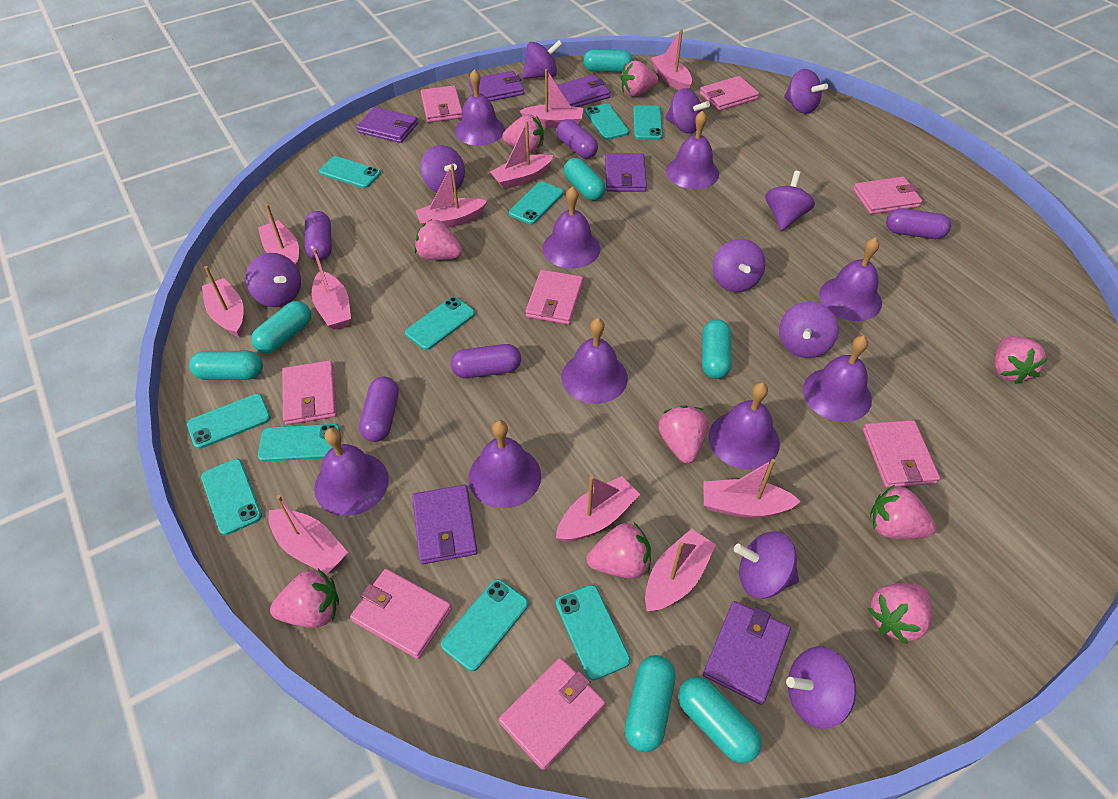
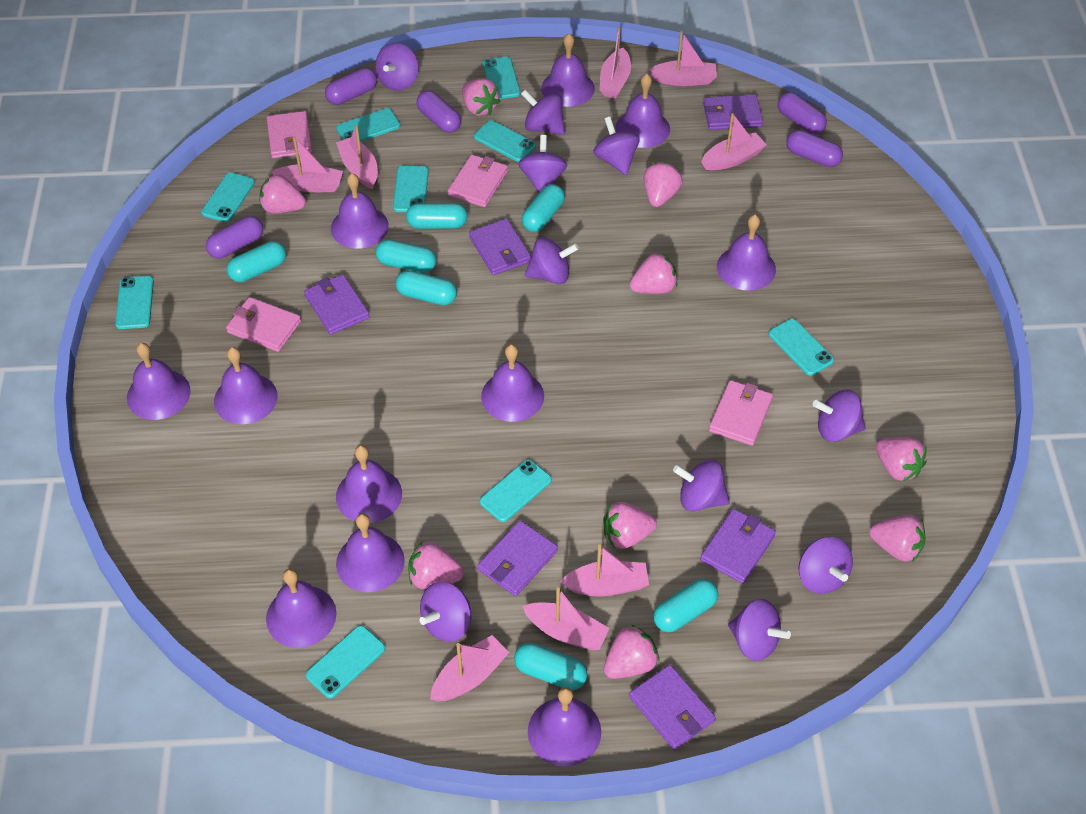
pink boat: [202,266,244,337] [258,204,299,266] [269,495,348,574] [312,249,351,330] [415,164,487,227] [490,121,554,189] [520,69,583,128] [556,476,640,542] [645,529,716,612] [651,29,692,90] [703,459,801,518] = 11 -> [271,136,343,192] [336,125,378,189] [430,635,509,702] [522,587,610,650] [560,544,649,596] [600,27,631,98] [649,31,717,86] [701,113,767,170] = 8
pink wallet: [282,360,337,425] [350,569,452,659] [421,86,462,123] [498,658,606,771] [525,270,583,325] [700,76,759,111] [853,177,923,214] [863,420,940,488] = 8 -> [226,297,301,352] [267,111,312,158] [448,154,508,207] [709,380,773,446] = 4
purple bell: [314,428,389,516] [455,69,505,146] [468,420,541,509] [542,186,600,269] [561,318,628,404] [666,110,719,189] [709,382,780,470] [803,335,872,422] [819,237,882,321] = 9 -> [127,343,191,420] [214,347,278,424] [266,569,337,648] [331,173,389,249] [336,445,402,523] [336,513,405,592] [481,344,544,422] [528,687,601,767] [541,33,595,107] [616,74,670,148] [717,215,776,291] = 11
turquoise phone: [187,394,271,449] [201,459,262,535] [258,424,340,462] [319,156,381,188] [405,297,475,350] [441,579,528,671] [509,181,564,224] [556,585,630,680] [585,104,629,140] [633,105,663,140] = 10 -> [115,276,154,329] [201,172,255,222] [306,625,385,699] [336,108,400,141] [393,166,429,212] [474,120,536,162] [480,460,552,522] [482,57,520,99] [769,319,834,376] = 9

